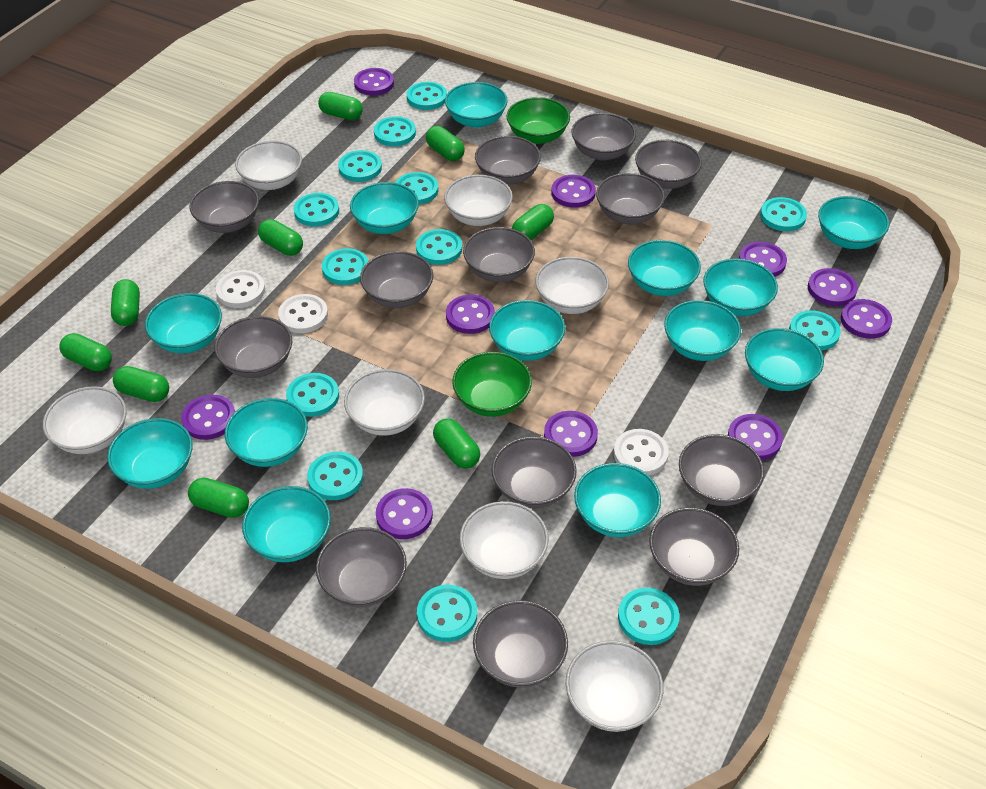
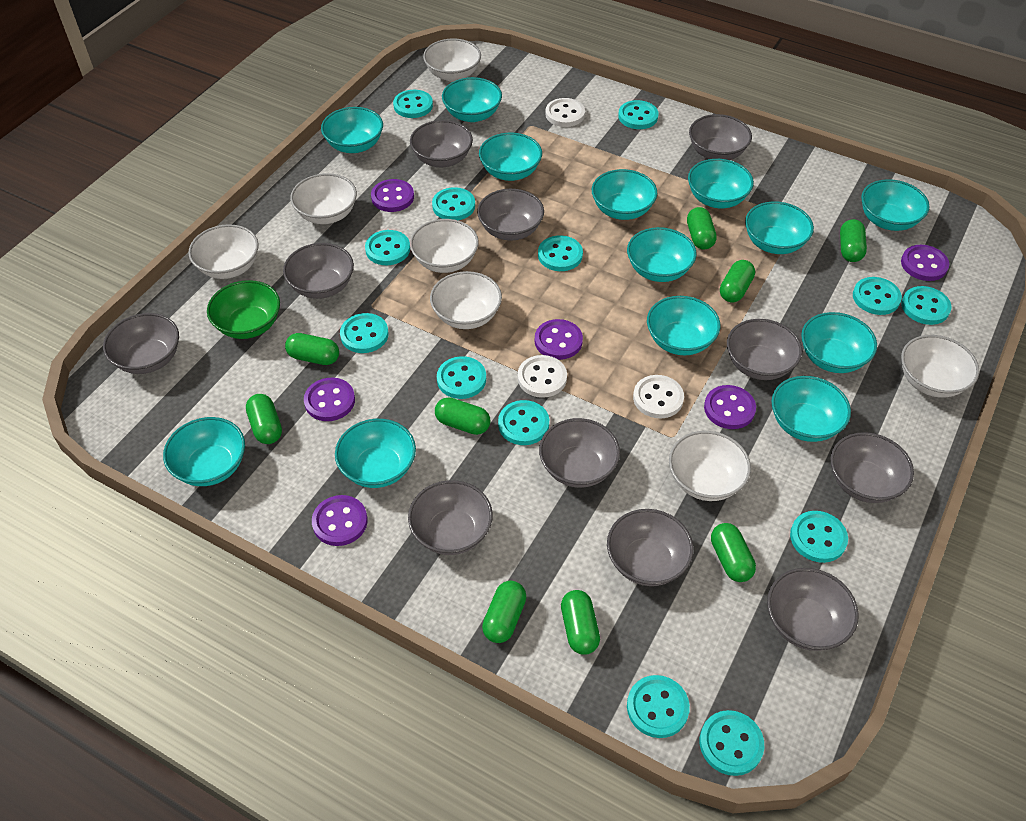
green bowl: [452,352,532,417] [507,97,570,144] = 2 -> [207,280,280,339] = 1
grey bowl: [189,181,259,233] [214,316,292,378] [316,527,407,607] [360,251,433,308] [463,227,535,282] [473,600,568,688] [475,136,541,185] [492,436,577,508] [572,113,636,160] [596,173,665,224] [635,140,702,189] [649,508,739,586] [679,434,764,506] = 13 -> [103,313,179,374] [283,243,354,299] [408,480,493,555] [410,120,473,167] [477,189,544,241] [539,418,620,488] [607,509,693,586] [689,114,752,160] [727,319,802,380] [767,568,859,651] [830,432,914,503] = 11
purple button: [181,395,235,440] [354,68,394,96] [376,488,433,539] [446,295,495,334] [544,411,598,457] [551,175,596,208] [728,414,783,460] [739,242,787,277] [808,268,858,306] [841,299,892,339] = 10 -> [304,378,355,421] [312,495,368,546] [371,179,414,212] [535,319,583,360] [704,385,756,429] [901,245,949,281] = 6

